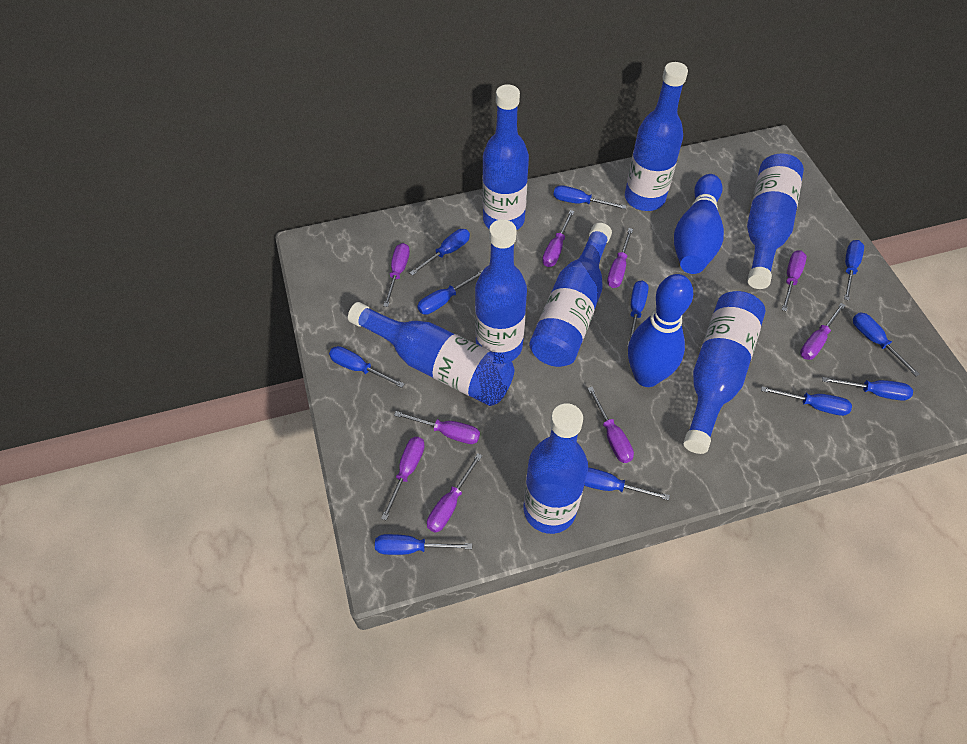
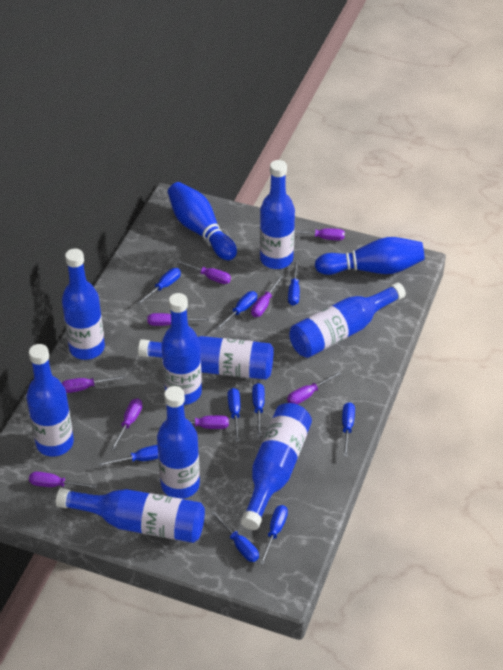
blue bottle: [348,302,514,406] [475,219,527,361] [482,84,529,230] [524,403,588,534] [529,223,612,367] [625,62,688,211] [683,291,765,454] [747,154,804,289] = 8 -> [26,344,74,457] [56,488,205,543] [62,248,105,360] [138,336,274,380] [157,386,200,499] [161,293,202,405] [241,403,312,530] [260,160,295,269] [289,283,406,358] = 9
blue screwdriver: [329,346,405,388] [375,534,472,555] [410,229,470,276] [417,270,483,315] [553,185,626,209] [584,467,670,500] [627,280,649,347] [761,387,852,416] [822,377,913,401] [844,240,864,301] [853,312,920,377] = 11 -> [99,445,158,466] [137,268,181,305] [211,511,259,562] [216,291,257,330] [228,388,240,442] [252,383,265,437] [259,505,288,565] [288,260,300,305] [342,402,355,457] = 9

